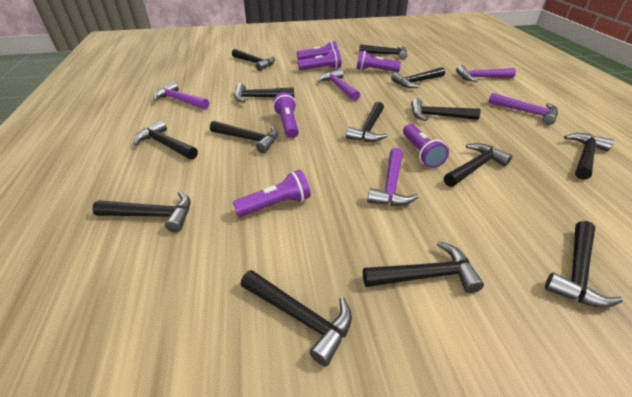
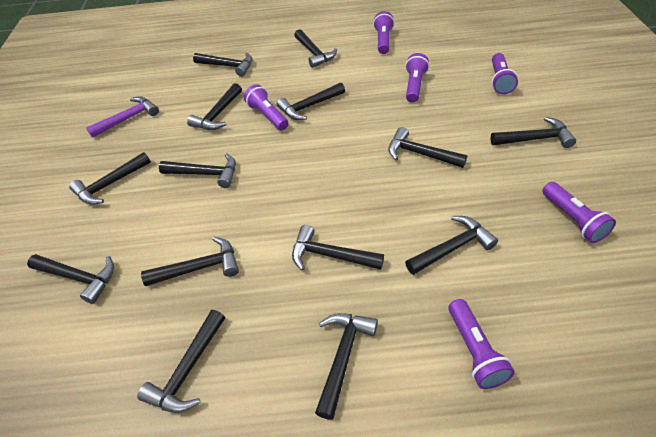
purple hammer: [153,82,209,109] [318,69,360,101] [367,148,419,206] [456,65,516,82] [488,93,558,125] = 5 -> [86,96,159,138] = 1

